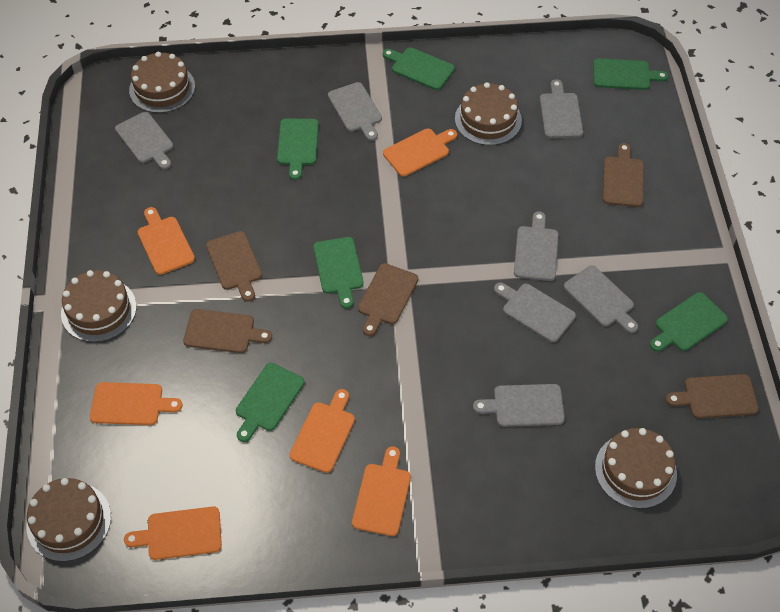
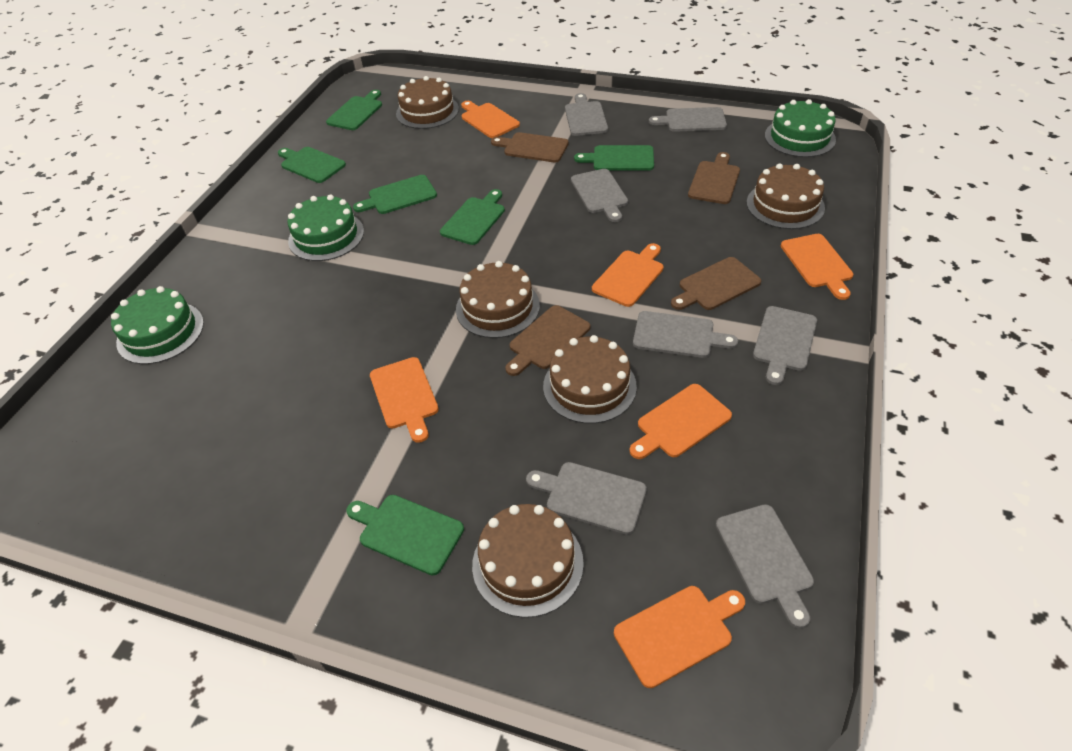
brown cutting board: [183,309,272,353] [206,231,262,302] [358,263,418,336] [603,143,644,207] [666,374,759,418] = 5 -> [491,132,569,163] [505,305,590,376] [671,257,761,310] [688,152,740,204] = 4
green cake: none = 0 -> [111,286,204,364] [287,194,364,261] [765,99,836,157] = 3

